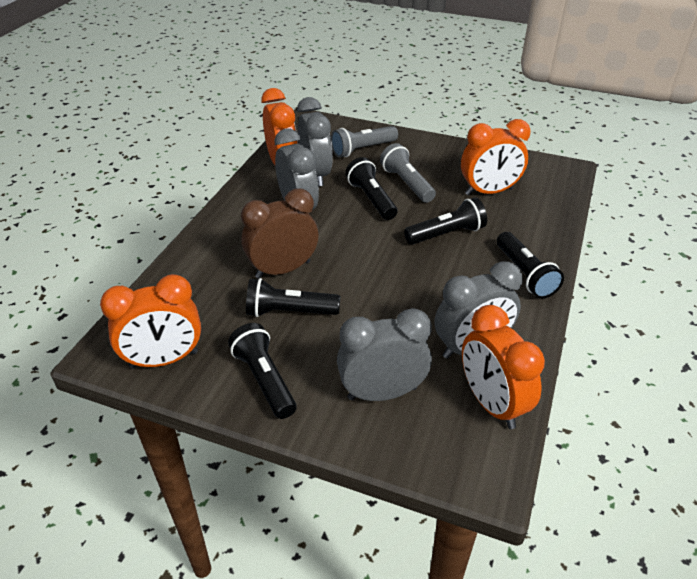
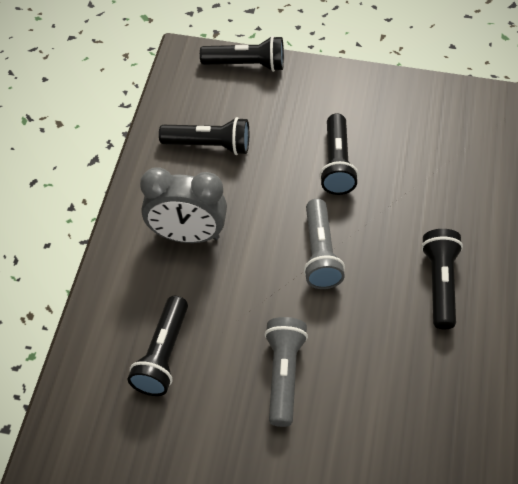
brown clock: [241,188,318,279] = 1 -> none = 0
grey clock: [275,129,319,209] [297,97,333,186] [337,308,432,401] [435,261,523,359] = 4 -> [140,167,227,243] = 1
orange clock: [100,274,201,369] [261,88,298,165] [461,119,531,195] [462,305,545,429] = 4 -> none = 0

